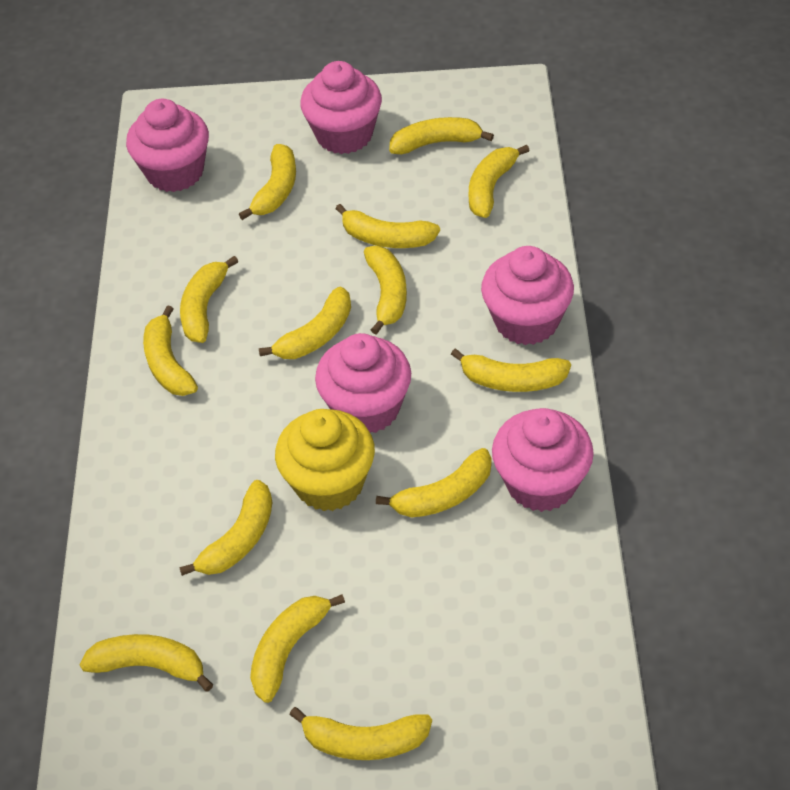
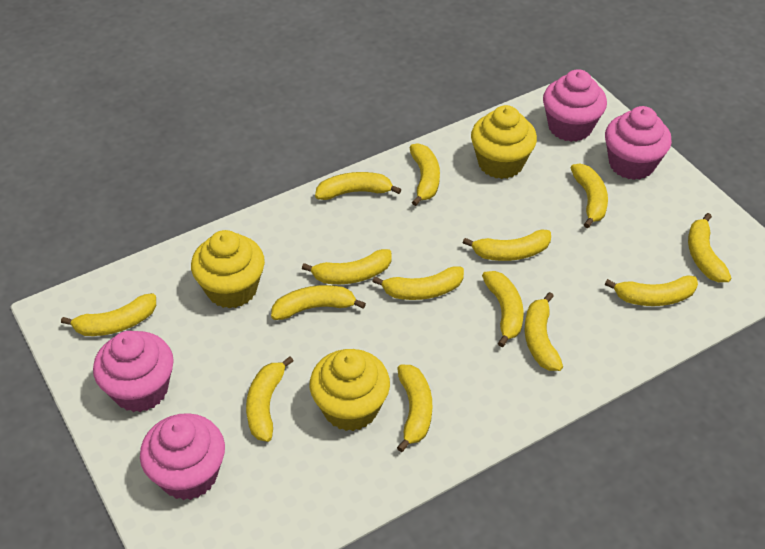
pink cupcake: [126,99,209,192] [300,61,382,154] [315,333,411,433] [481,246,574,345] [492,408,594,512] = 5 -> [93,331,174,412] [140,413,225,500] [543,69,607,142] [605,106,672,180] = 4
yellow cupcake: [275,409,375,511] = 1 -> [191,230,265,309] [310,349,390,431] [471,105,537,179] = 3

